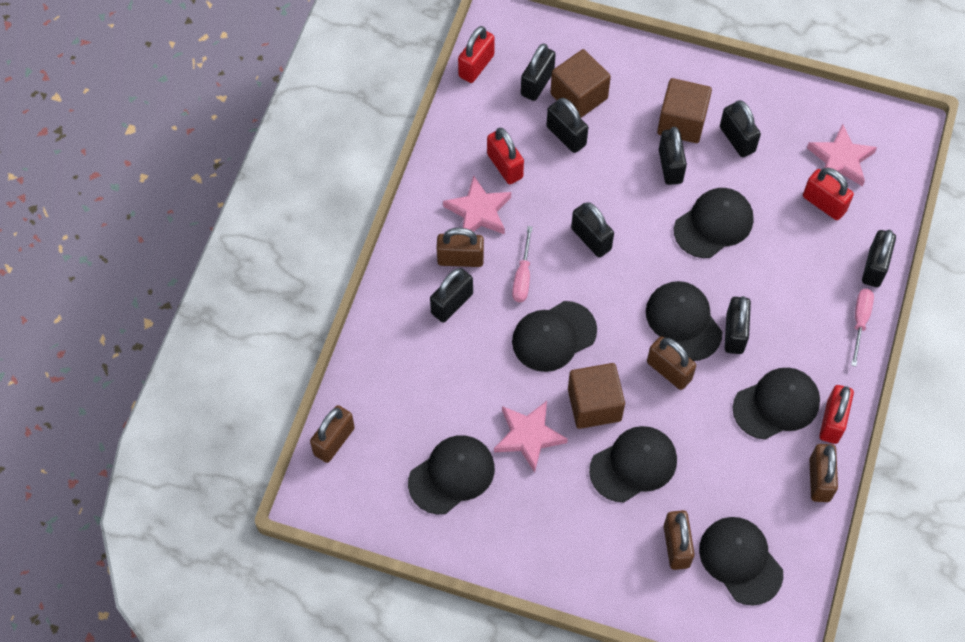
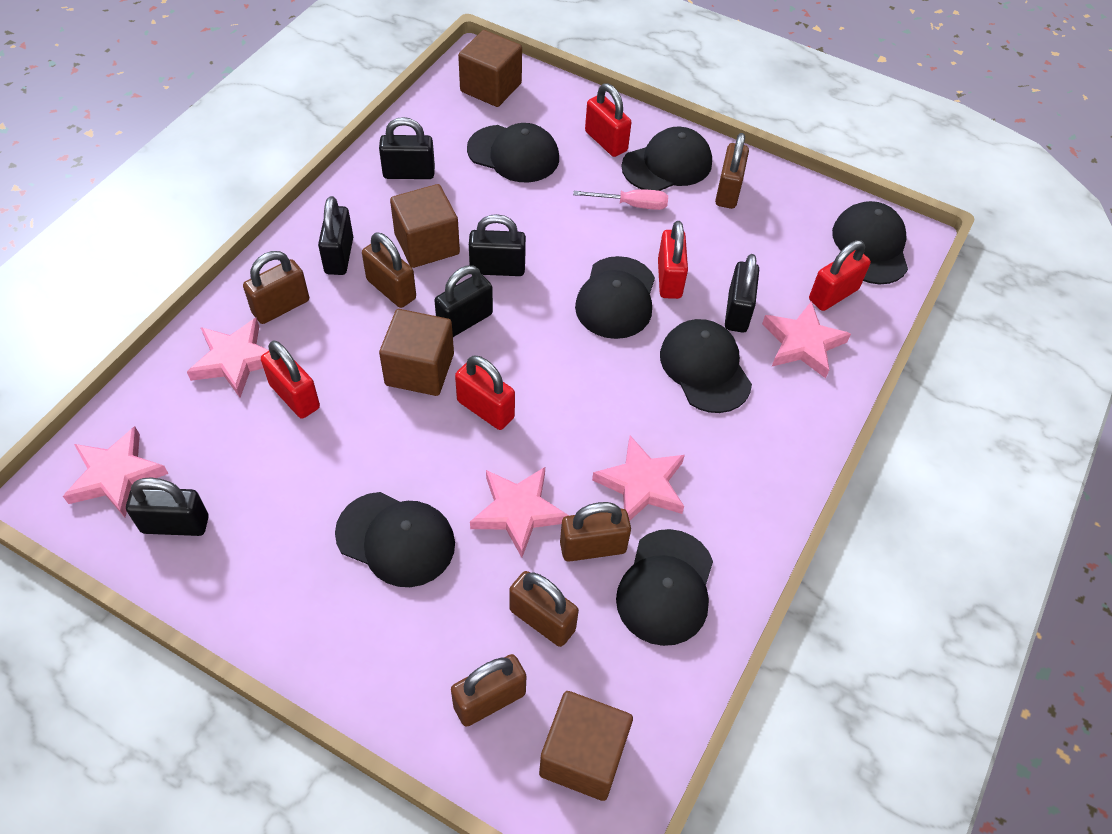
black padlock: [430,268,473,323] [521,43,556,101] [547,98,588,153] [571,202,614,257] [659,127,687,185] [720,100,761,157] [725,296,751,354] [862,230,896,287] = 8 -> [126,478,209,536] [318,196,353,275] [379,117,435,179] [435,266,493,337] [469,214,526,276] [725,254,759,333] = 6
brown cube: [550,49,611,118] [568,363,625,429] [657,78,712,143] = 3 -> [379,309,454,396] [390,184,460,268] [458,30,522,107] [539,691,633,801] = 4
brown padlock: [310,405,355,463] [437,228,484,267] [647,336,696,390] [664,510,695,570] [809,444,838,502] = 5 -> [243,251,309,324] [362,232,416,308] [451,654,526,727] [509,571,579,647] [560,502,631,562] [715,133,749,209] = 6
pink screwdriver: [512,226,533,302] [851,289,874,366] = 2 -> [573,189,668,210] = 1
pink star: [443,175,511,235] [494,401,568,473] [807,124,877,187] = 3 -> [63,426,169,517] [187,317,269,398] [470,467,569,558] [592,436,685,521] [762,301,851,378] = 5
red padlock: [458,26,495,83] [487,128,524,184] [803,168,854,220] [819,385,854,444] = 4 -> [261,341,320,419] [455,356,515,430] [585,83,631,157] [658,221,688,299] [809,240,871,311] = 5

